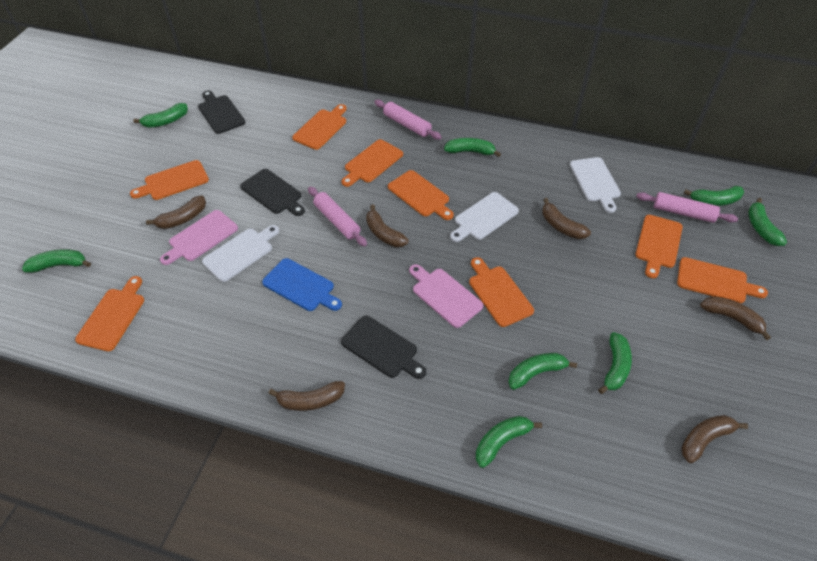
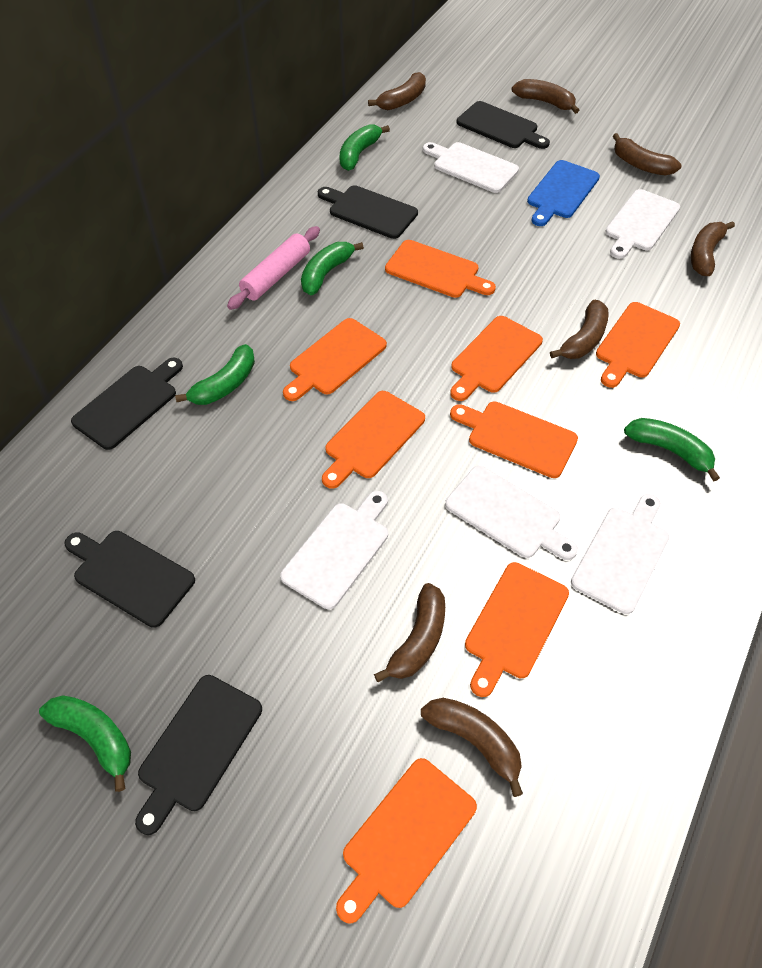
black cutting board: [198,91,246,134] [240,169,305,216] [341,315,426,379] = 3 -> [64,531,195,628] [71,358,183,450] [135,675,262,835] [318,185,418,239] [457,101,550,149] = 5
brown banana: [146,196,206,229] [268,381,345,411] [366,205,409,247] [542,198,591,239] [681,415,748,463] [700,296,771,340] = 6 -> [368,72,426,110] [374,583,445,682] [421,698,523,797] [512,79,579,114] [550,300,609,359] [613,133,681,176] [691,221,735,276] = 7
green banana: [22,249,91,273] [133,103,188,128] [444,138,501,157] [476,416,542,468] [508,353,577,390] [598,332,632,394] [683,186,744,206] [748,198,787,246] = 8 -> [39,695,131,792] [175,344,255,405] [301,242,364,295] [339,124,390,171] [624,418,720,482] = 5
pink cutting board: [160,210,238,265] [409,264,484,328] = 2 -> none = 0
pink rolling pin: [308,186,367,247] [374,100,442,140] [636,192,738,223] = 3 -> [227,226,320,310] = 1
white cutting board: [202,225,279,282] [450,192,519,242] [570,157,621,213] = 3 -> [280,491,388,609] [423,142,519,193] [445,466,578,560] [571,494,669,614] [605,189,680,259] = 5

